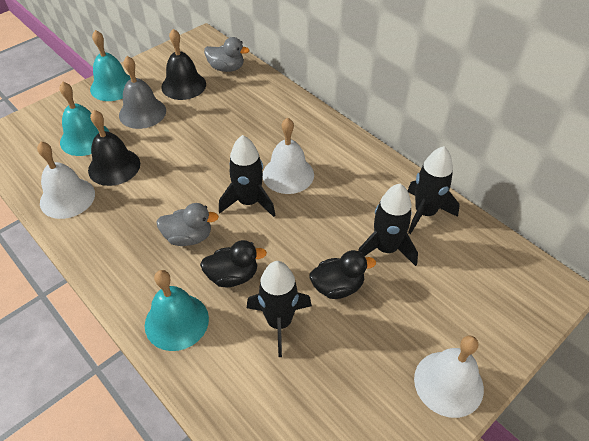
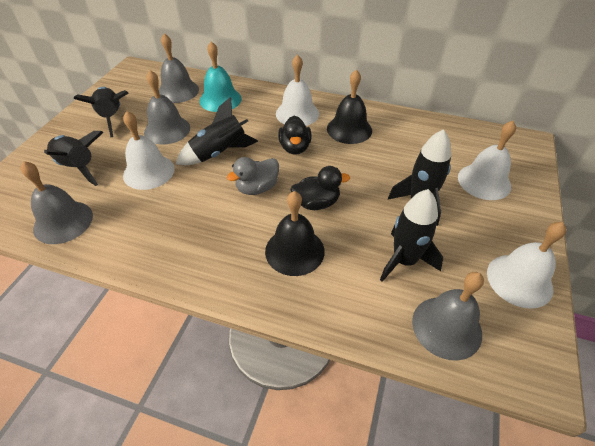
black rocket: [219,135,275,217] [247,261,312,357] [358,184,418,266] [408,146,460,234] = 4 -> [44,131,104,186] [74,87,129,137] [176,97,258,165] [380,189,443,282] [388,129,451,226] = 5
grey bell: [119,56,166,129] = 1 -> [21,161,93,244] [144,70,190,145] [159,33,199,103] [412,272,484,361] = 4
grey duck: [156,203,219,246] [204,37,250,72] = 2 -> [227,157,279,195] = 1
turquoise bell: [60,82,109,156] [90,30,131,101] [145,270,209,351] = 3 -> [199,41,242,112] = 1
white bell: [37,142,95,219] [263,118,314,194] [414,335,484,418] = 3 -> [123,111,175,190] [276,54,319,126] [458,121,516,200] [487,222,566,309] = 4

